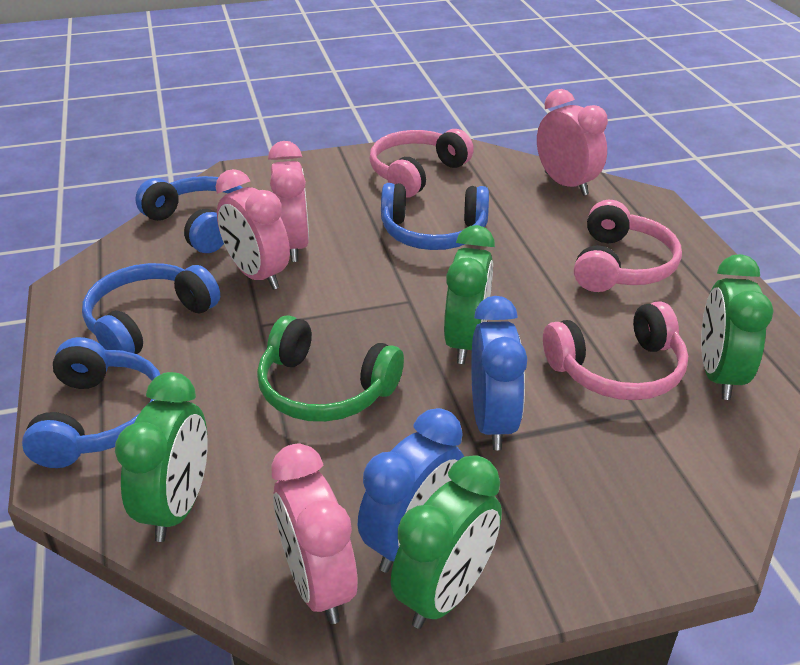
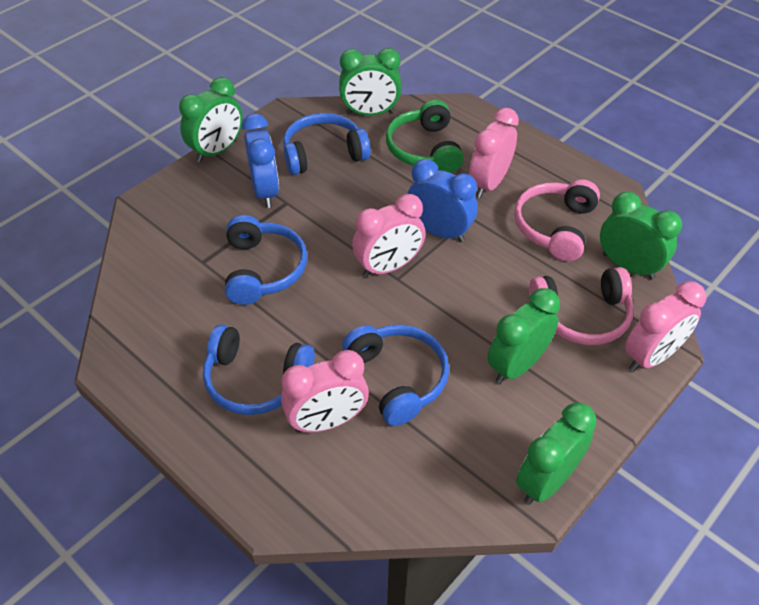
green clock: [115,372,208,542] [391,455,502,629] [444,225,495,364] [701,254,774,400] = 4 -> [179,77,243,163] [339,48,402,116] [487,288,560,384] [516,403,597,505] [600,192,682,280] = 5
pink headphones: [369,129,474,198] [543,301,688,400] [574,200,682,292] = 3 -> [514,179,600,261] [529,267,634,345] = 2

